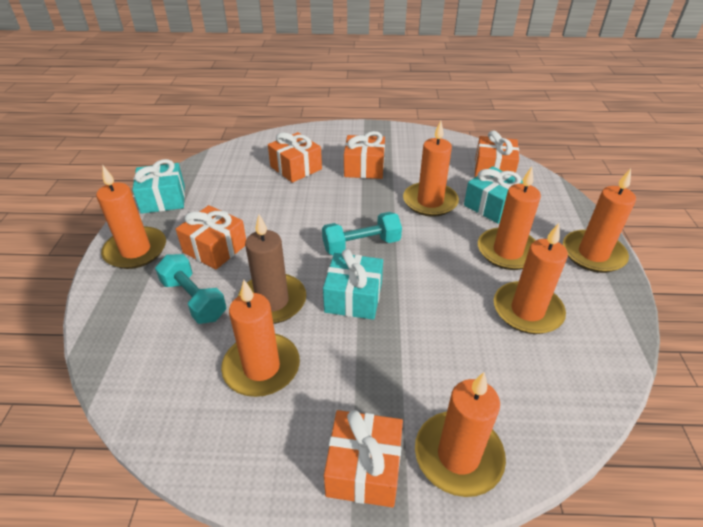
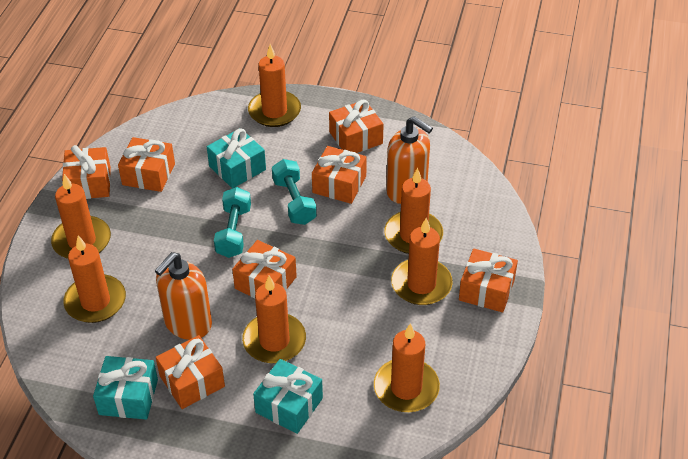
brown candle: [238,214,306,324] = 1 -> none = 0
orange gift: [176,205,246,270] [268,132,322,183] [324,410,403,508] [344,131,385,179] [475,130,519,177] = 5 -> [62,145,111,199] [118,137,175,192] [156,335,225,409] [232,240,297,299] [312,146,367,204] [329,100,384,153] [459,248,518,312] = 7
orange soap dispenser: none = 0 -> [155,252,212,340] [386,116,433,204] = 2

